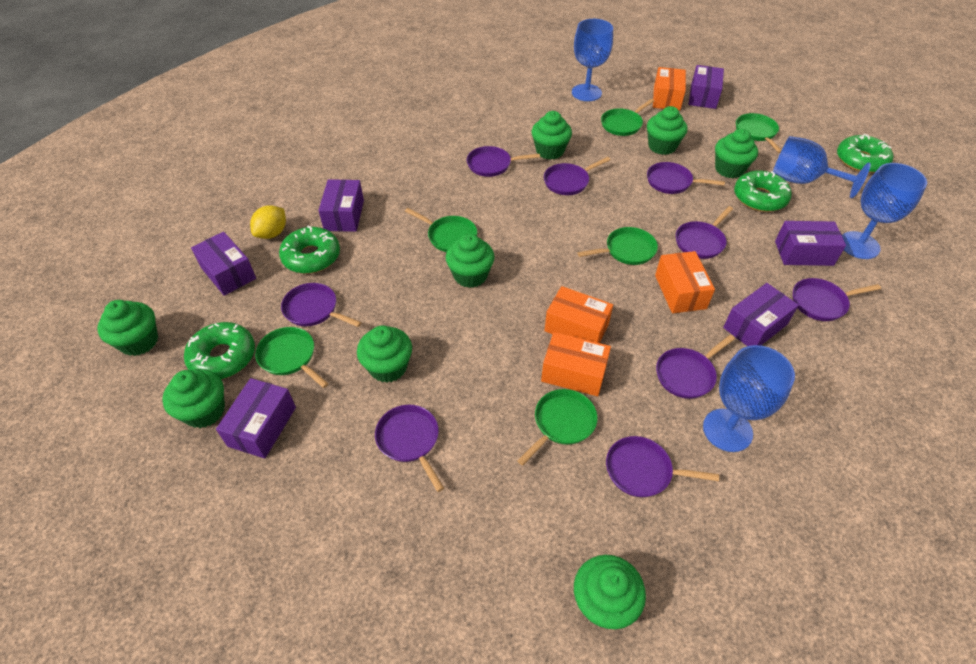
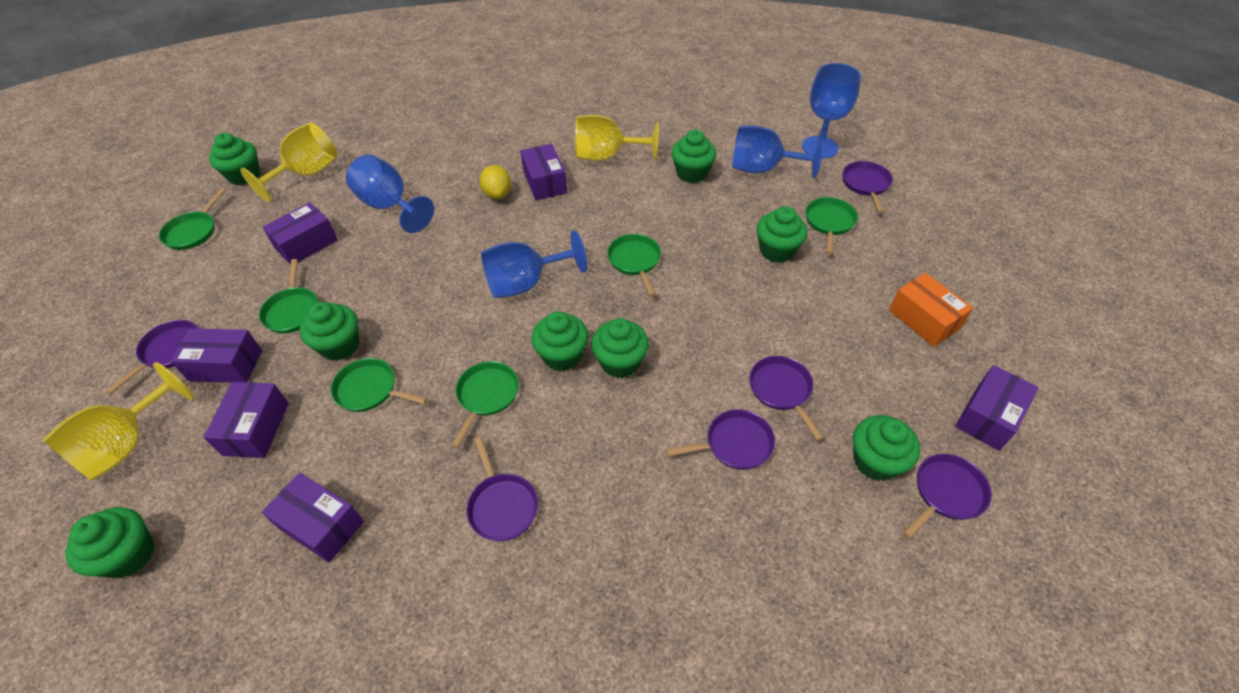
green donut: [184,322,255,379] [279,226,340,274] [734,171,792,212] [837,134,893,173] = 4 -> none = 0
orange box: [541,332,611,396] [544,286,613,343] [653,67,686,111] [655,251,715,313] = 4 -> [889,273,973,347] = 1
purple pan: [281,283,361,327] [375,405,444,492] [467,146,540,177] [544,157,610,195] [606,436,719,497] [647,162,725,194] [656,335,735,399] [676,206,733,259] [793,278,881,321] = 9 -> [105,320,198,395] [467,436,538,541] [665,410,775,470] [749,356,824,441] [842,161,893,213] [903,454,992,539] = 6
yellow goblet: none = 0 -> [43,362,194,481] [240,122,338,202] [575,115,659,161] = 3

